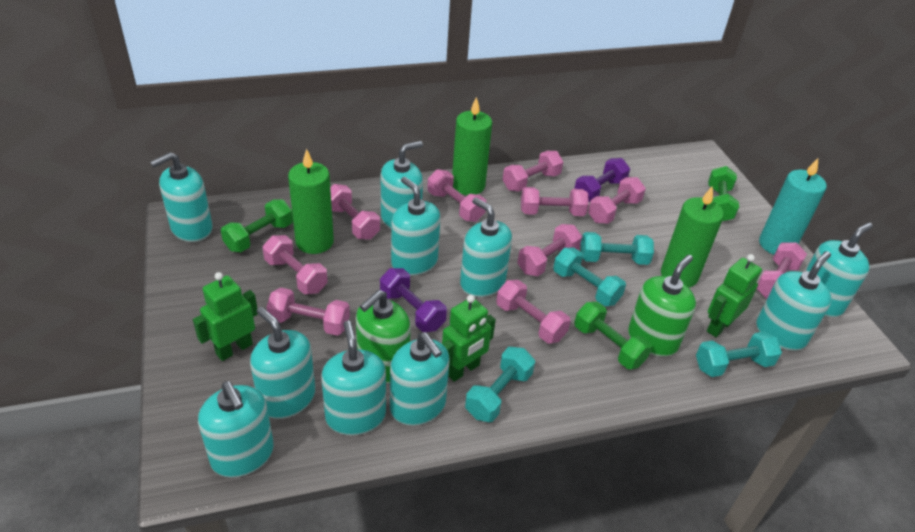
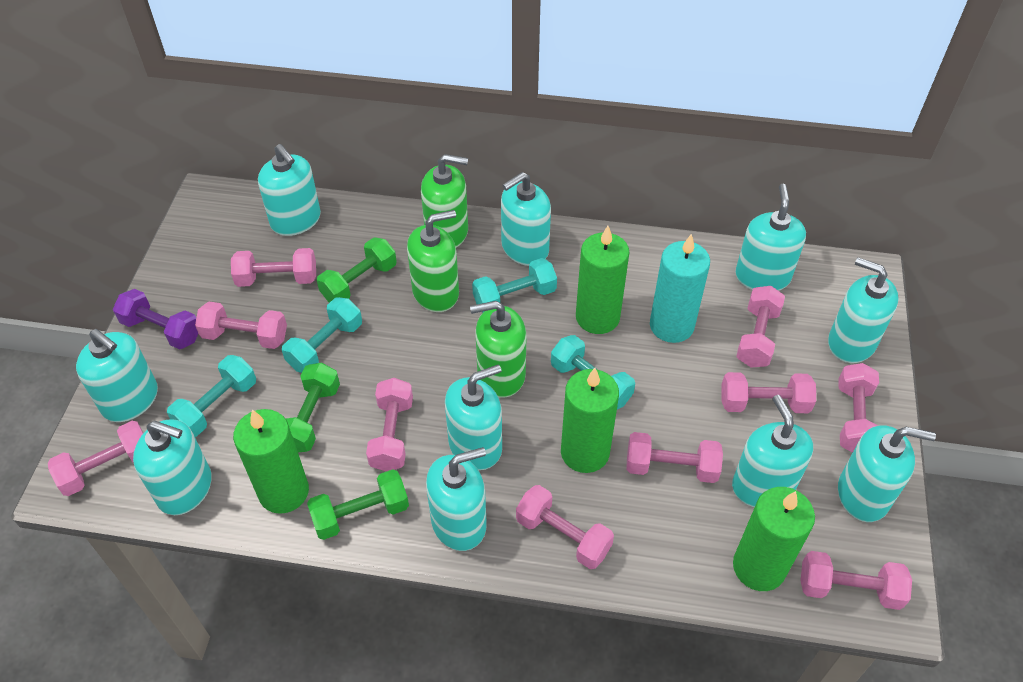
green candle: [288,149,334,254] [452,97,492,195] [661,186,724,288] = 3 -> [233,409,309,514] [561,368,619,473] [576,226,629,334] [733,487,815,591] = 4
green robot: [193,272,258,361] [442,295,496,382] [707,254,762,337] = 3 -> none = 0
green soap dispenser: [356,290,411,383] [628,255,696,357] = 2 -> [407,210,459,312] [421,154,468,248] [470,301,527,398] = 3
purple dumbbell: [380,268,447,332] [574,158,630,202] = 2 -> [113,289,198,349] = 1

